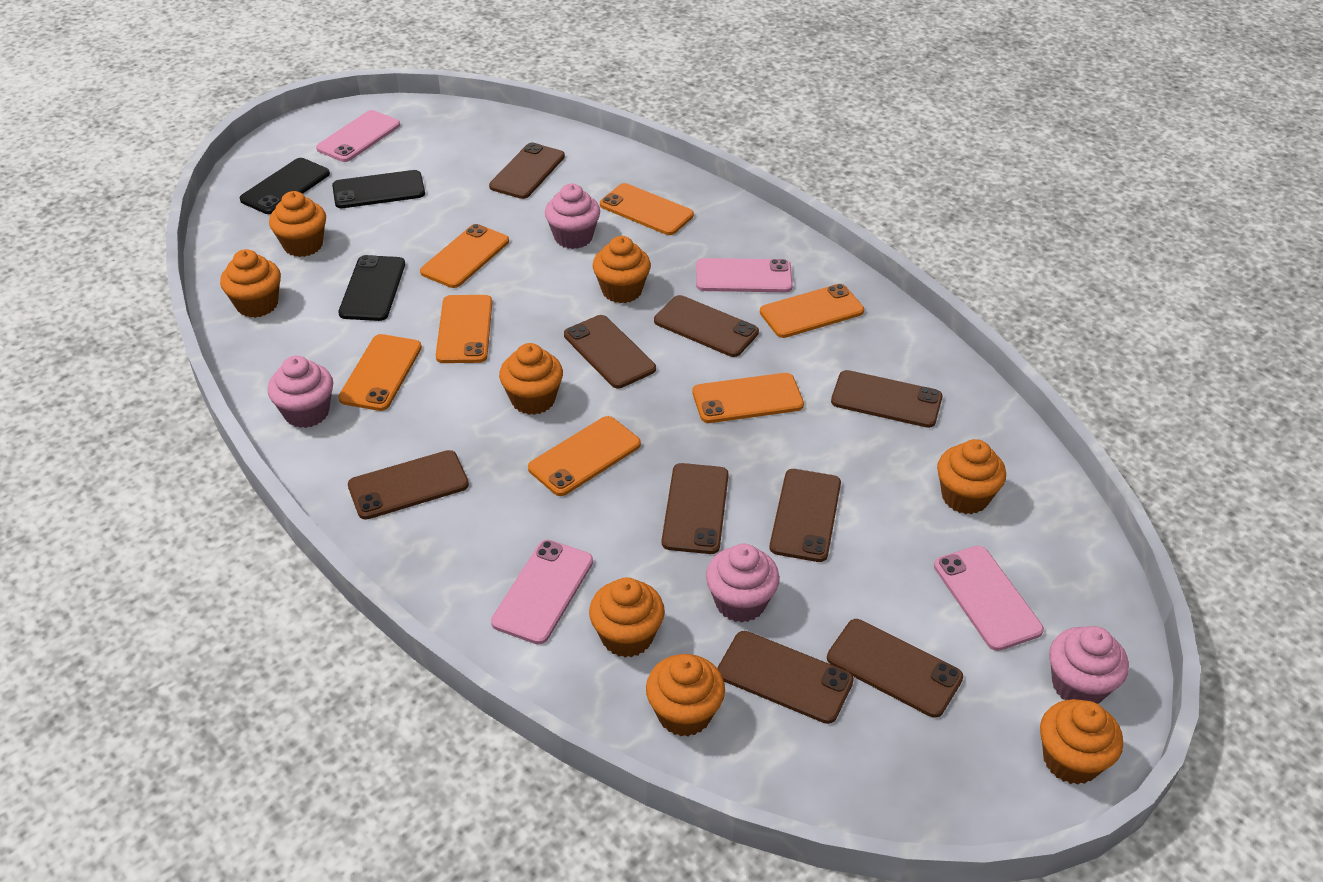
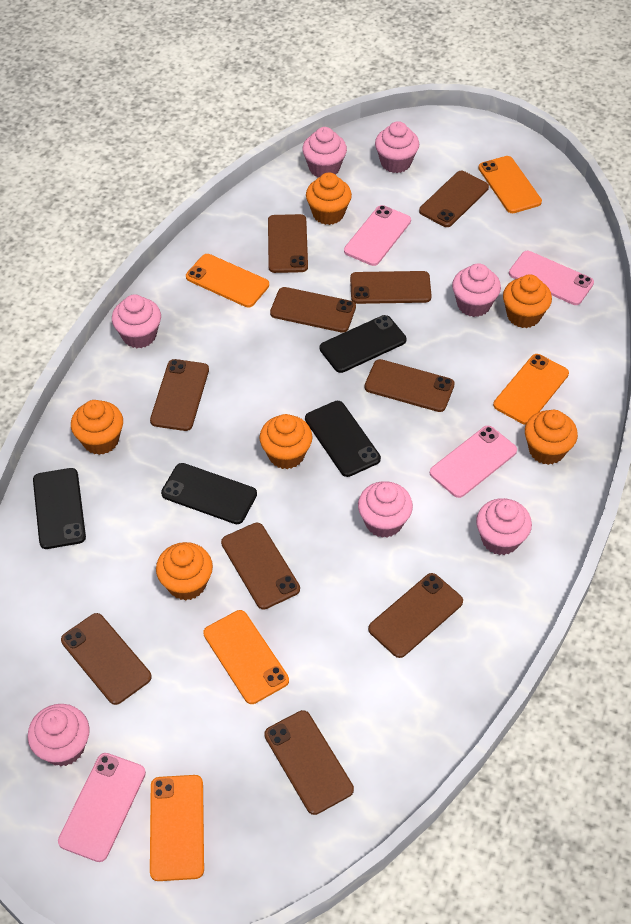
black phone: [240,158,330,214] [332,170,425,208] [338,255,405,321] = 3 -> [33,468,86,549] [161,463,257,524] [305,401,381,477] [320,315,407,373] = 4
brown phone: [348,450,469,520] [489,143,565,199] [564,315,656,388] [654,295,759,357] [662,463,729,554] [717,631,854,724] [770,469,841,562] [827,619,963,718] [831,370,943,428] = 9 -> [61,613,152,705] [150,359,209,431] [221,523,300,610] [264,710,354,815] [268,214,308,273] [270,287,356,333] [350,271,432,304] [364,359,455,412] [368,573,463,658] [419,171,489,227] = 10
orange cupcake: [220,249,281,318] [269,191,326,257] [499,343,563,415] [589,577,665,658] [593,236,651,303] [646,654,725,736] [937,439,1006,514] [1040,699,1123,785] = 8 -> [71,400,123,455] [156,542,213,601] [259,414,312,469] [306,173,352,225] [503,275,552,328] [525,410,578,465] = 6
orange phone: [338,334,422,411] [420,224,509,288] [436,295,492,363] [528,416,641,496] [600,183,694,235] [692,373,804,423] [760,284,864,338] = 7 -> [150,775,204,881] [186,254,269,307] [203,610,289,704] [478,156,542,213] [493,354,569,425] = 5
pink cupcake: [268,356,333,428] [545,184,600,249] [706,544,780,622] [1049,626,1129,704] = 4 -> [28,704,90,766] [112,295,161,348] [302,127,347,178] [358,481,413,538] [375,121,419,173] [452,263,501,317] [476,498,532,555] = 7

